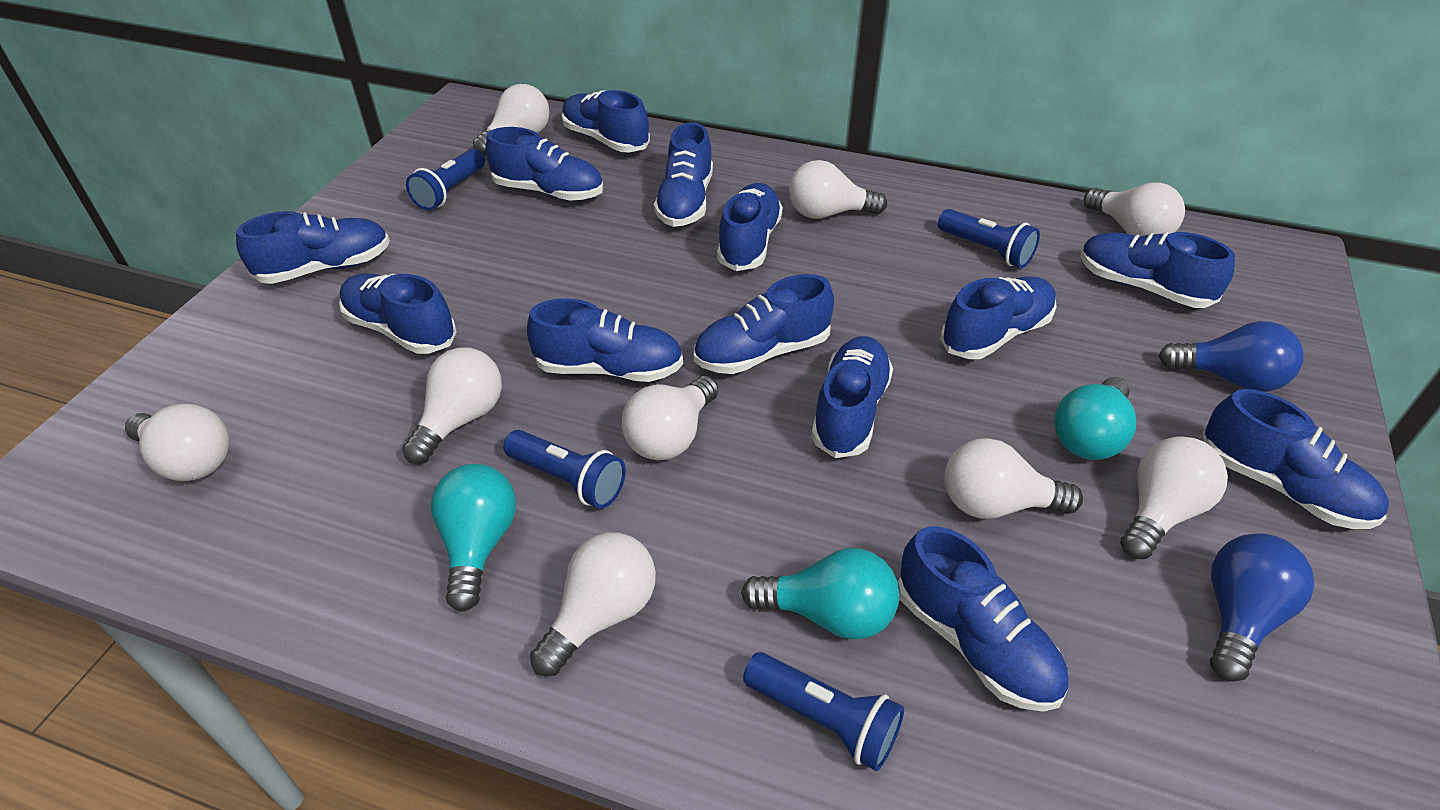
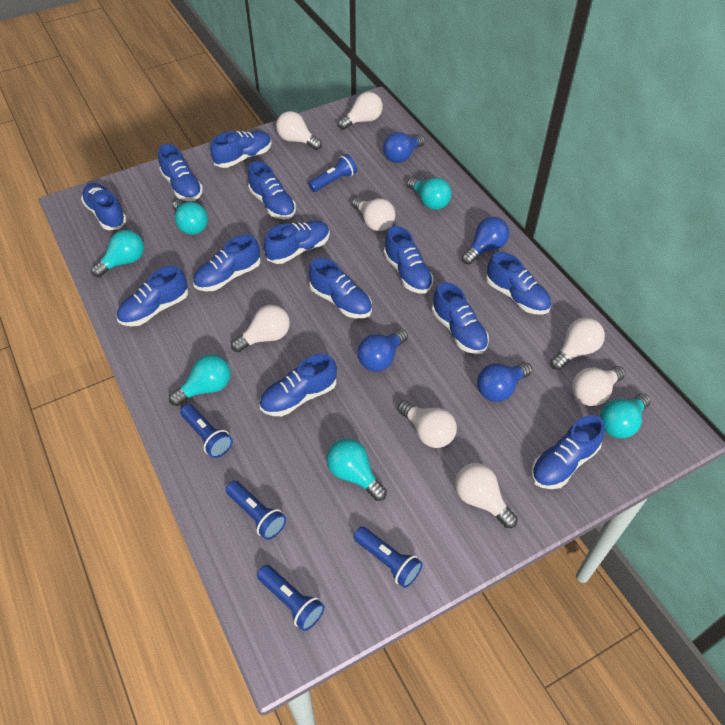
blue flashlight: [406,149,485,210] [503,430,626,509] [743,652,904,771] [938,209,1040,268] = 4 -> [180,404,233,458] [226,481,286,540] [257,565,325,631] [308,154,357,192] [353,526,423,588] = 5
blue light bulb: [1159,321,1303,392] [1210,533,1314,682] = 2 -> [357,329,408,372] [383,132,425,163] [462,217,509,265] [477,362,532,402] = 4
turquoise light bulb: [431,464,516,612] [741,548,899,639] [1054,377,1136,460] = 3 -> [91,230,144,277] [169,355,231,406] [172,199,208,235] [326,438,387,501] [407,178,452,210] [600,393,651,439] = 6
white light bulb: [125,404,230,481] [402,348,502,464] [473,84,550,156] [530,532,656,676] [622,376,718,461] [789,160,887,219] [945,438,1083,519] [1084,182,1185,237] [1121,436,1228,559] = 9 -> [231,305,290,352] [276,111,322,150] [338,92,383,130] [352,197,396,231] [398,401,457,448] [455,463,518,528] [550,317,605,370] [572,366,625,406] = 8

